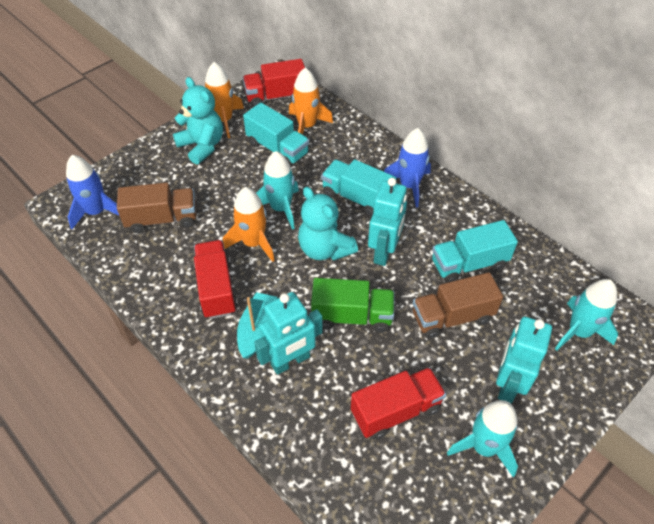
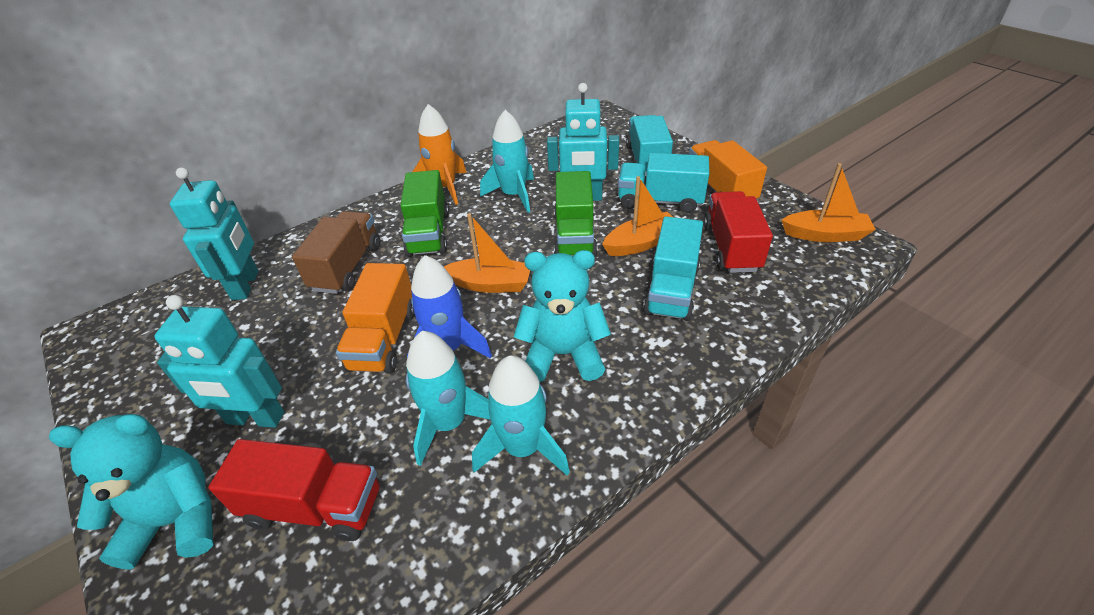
blue rocket: [66,155,119,229] [384,128,431,207] = 2 -> [407,255,492,359] = 1
brown truck: [117,182,196,234] [413,272,503,339] = 2 -> [292,211,380,294] = 1
green truck: [311,278,395,333] = 1 -> [401,170,449,257] [554,171,597,257] = 2
orange boat: none = 0 -> [444,213,530,293] [602,176,673,256] [782,163,876,242] = 3
orange rocket: [205,62,244,138] [223,187,275,262] [289,68,333,135] = 3 -> [412,104,467,205] = 1
orange truck: none = 0 -> [336,263,415,374] [689,140,767,198] = 2
red truck: [194,240,238,319] [243,59,305,107] [351,367,446,440] = 3 -> [208,439,380,541] [703,191,773,273] = 2
turquoise boat: [237,292,277,359] = 1 -> none = 0

